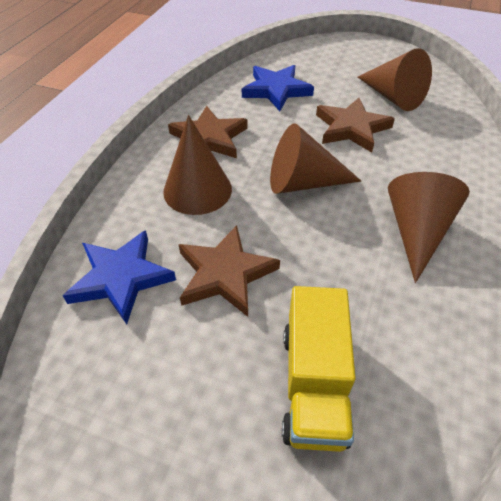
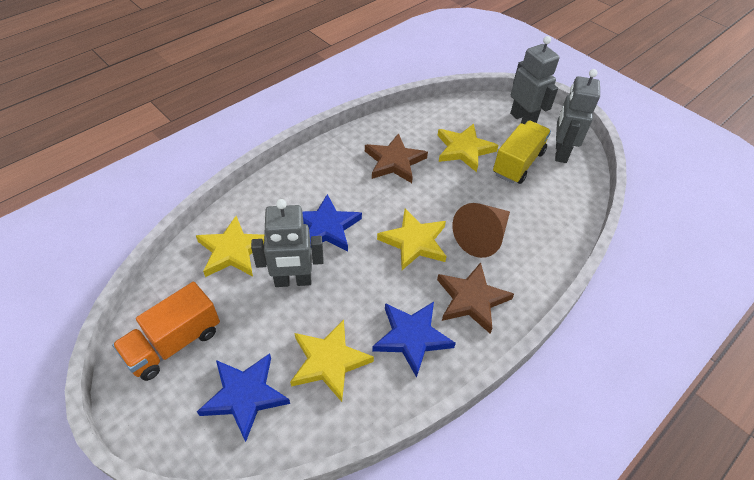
blue star: [63,230,176,325] [242,65,314,111] = 2 -> [197,353,290,442] [302,194,362,251] [372,302,456,378] = 3
brown cone: [163,115,232,215] [270,123,362,194] [358,48,432,111] [388,172,470,283] = 4 -> [452,203,510,258] = 1
brown star: [168,106,247,158] [178,225,280,317] [316,98,395,153] = 3 -> [365,133,428,183] [437,262,514,333] = 2
grey robot: none = 0 -> [251,199,324,287] [510,36,560,124] [555,69,600,163] = 3
orange truck: none = 0 -> [112,282,220,381] = 1
yellow star: none = 0 -> [196,216,264,277] [290,319,374,402] [377,209,447,270] [438,124,499,172] = 4

